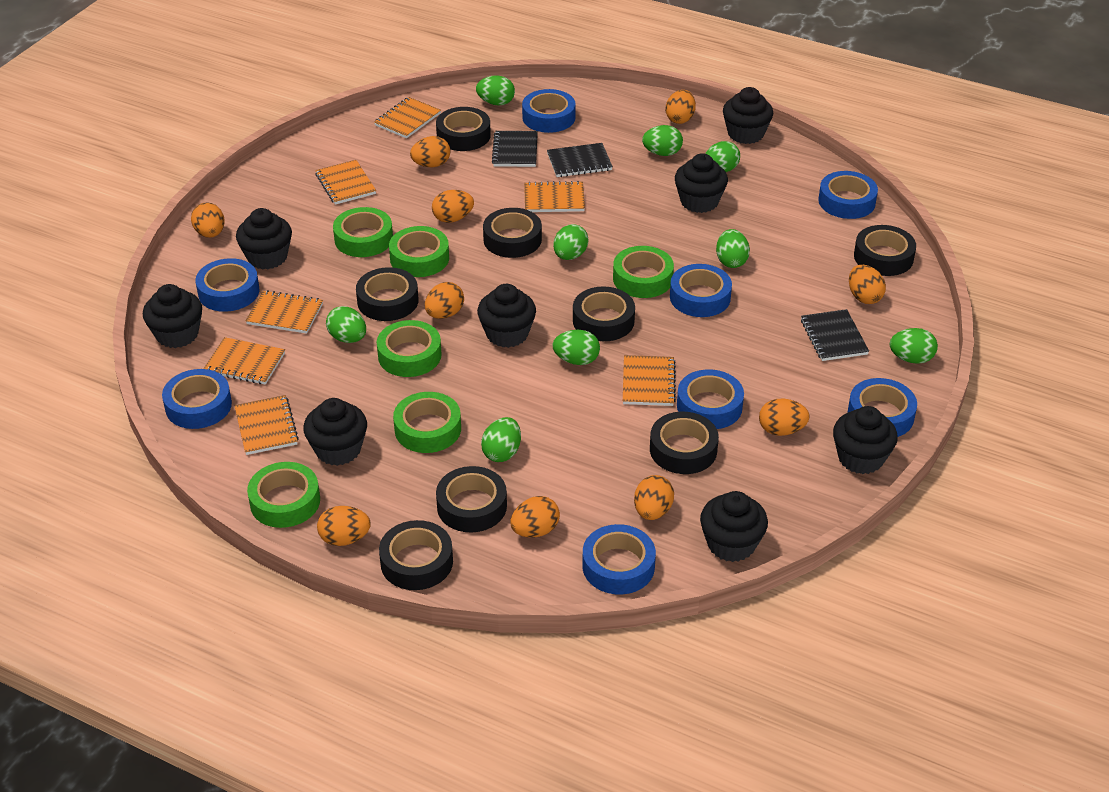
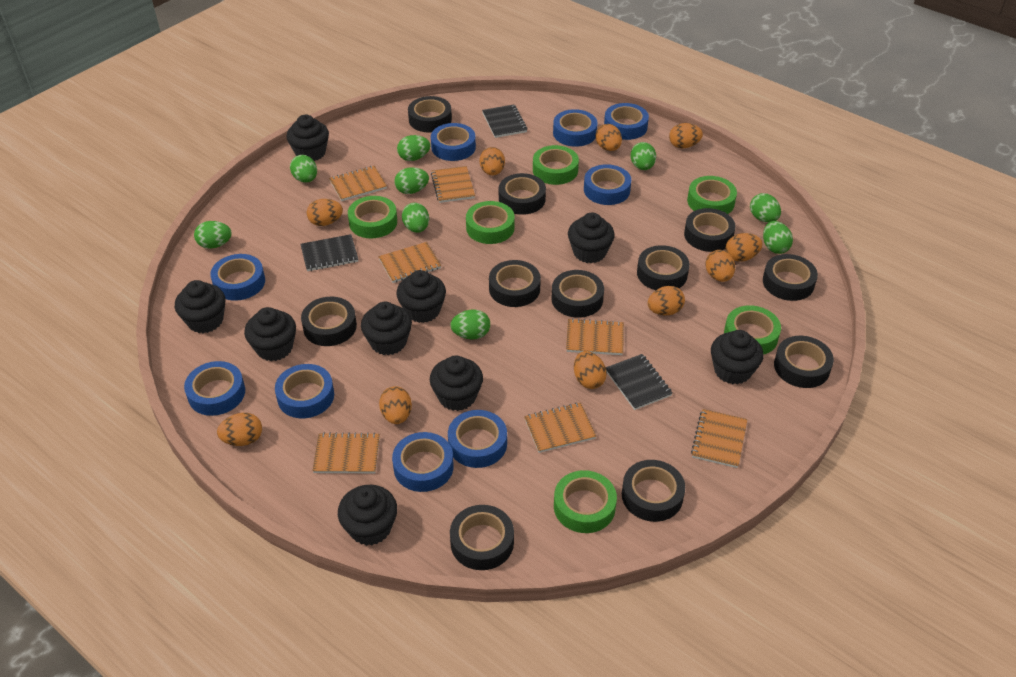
black cupcake: [143,284,202,348] [236,208,292,270] [303,398,367,466] [477,284,536,348] [675,153,728,213] [700,491,768,562] [723,87,773,144] [833,406,898,474] = 8 -> [175,280,225,333] [244,307,296,361] [286,115,329,161] [338,485,397,546] [361,302,412,355] [396,270,446,323] [430,356,483,411] [568,212,615,263] [711,330,763,384] = 9
black tape: [356,267,418,321] [379,520,453,590] [436,107,491,151] [436,466,507,533] [483,208,542,258] [573,286,635,341] [650,412,719,474] [854,225,916,276] = 8 -> [301,297,357,346] [408,96,452,132] [450,505,514,570] [489,260,541,307] [499,173,546,215] [551,270,604,318] [622,460,685,522] [637,245,690,290] [684,208,736,252] [763,254,818,301] [774,336,834,388] = 11
blue tape: [162,369,232,429] [195,258,259,312] [522,89,576,133] [582,524,656,594] [670,264,732,317] [677,369,744,429] [818,171,878,219] [848,378,917,437] = 8 -> [184,361,245,416] [210,254,265,301] [275,364,334,418] [392,432,454,492] [431,123,476,161] [448,410,507,468] [553,109,598,147] [584,164,631,205] [604,103,649,140] = 9

